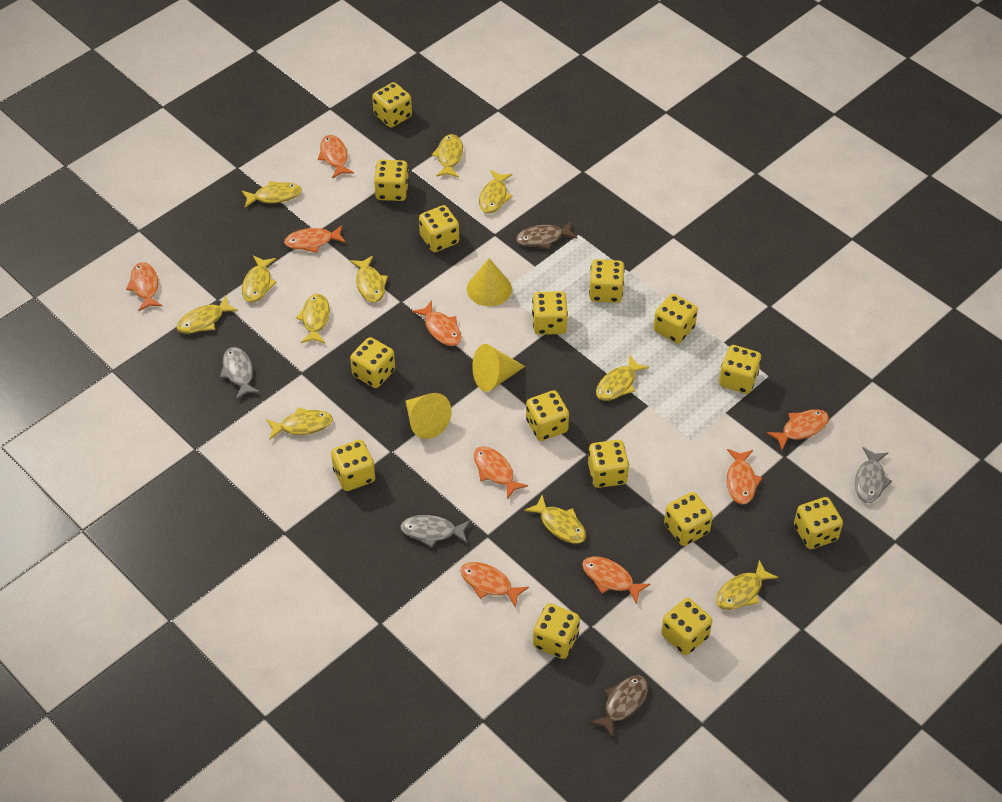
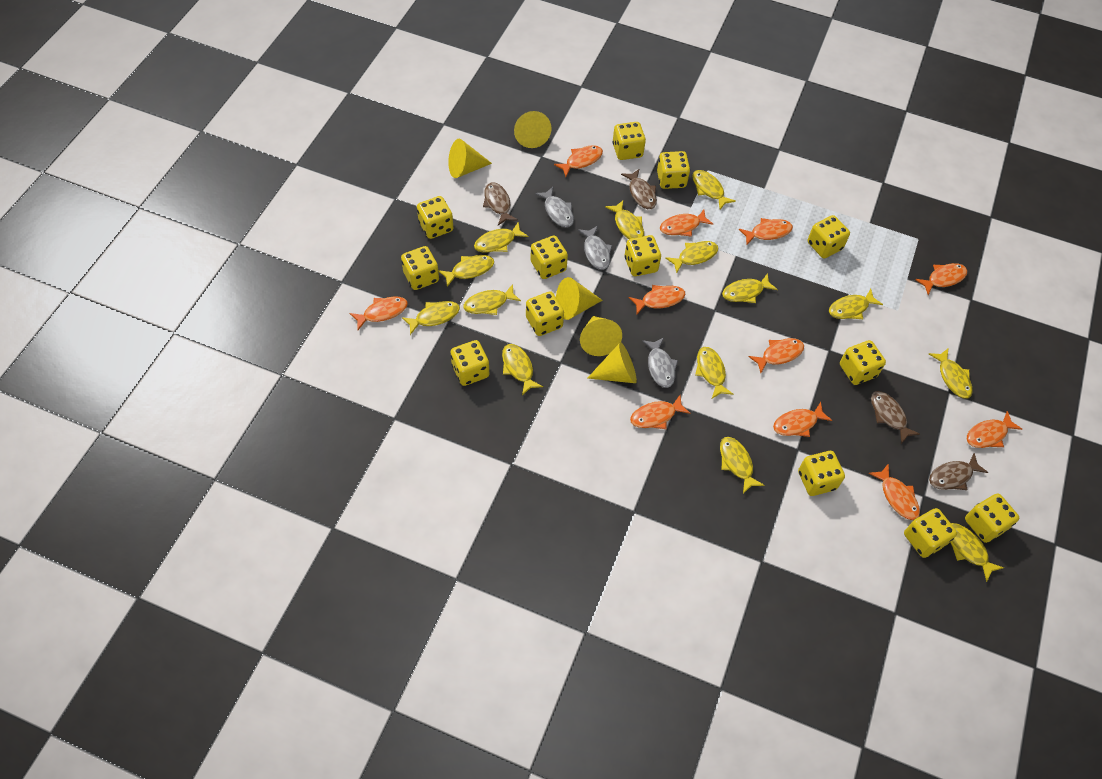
brown fish: [516,221,577,249] [589,675,648,738] = 2 -> [483,182,518,225] [621,169,657,209] [871,391,920,444] [929,453,988,490] = 4
orange fish: [126,262,162,312] [284,225,346,253] [318,135,354,179] [412,301,462,346] [460,562,529,608] [473,446,528,499] [582,556,650,604] [727,449,762,505] [767,409,829,450] = 9 -> [349,296,408,330] [554,145,603,177] [629,285,686,314] [630,395,690,429] [660,210,713,237] [739,218,793,245] [748,338,804,373] [773,402,832,437] [869,463,920,520] [915,263,967,295] [967,411,1022,448] = 11
yellow cone: [406,393,452,439] [467,258,512,306] [472,344,525,392] = 3 -> [448,139,492,178] [514,111,552,148] [556,277,602,320] [580,316,622,356] [587,342,637,383] = 5
yellow dice: [331,440,375,491] [350,337,395,388] [372,82,412,128] [374,160,409,201] [419,205,459,252] [526,390,569,441] [532,291,568,335] [533,603,580,659] [588,440,629,488] [589,259,625,303] [653,294,698,344] [661,598,712,655] [664,492,713,546] [719,345,761,394] [794,497,843,549] = 15 -> [401,246,439,290] [417,196,453,239] [450,340,489,386] [526,291,564,336] [530,236,568,279] [613,122,646,160] [625,235,661,276] [657,151,690,189] [798,451,845,496] [807,215,850,258] [840,340,886,385] [904,508,957,558] [965,493,1019,543] = 13
yellow fish: [177,296,238,334] [242,181,302,207] [242,255,277,303] [266,408,333,440] [296,294,330,343] [350,255,388,303] [432,134,463,178] [479,170,513,214] [524,495,586,544] [596,355,649,401] [716,560,778,610] = 11 -> [402,301,460,335] [438,255,494,287] [463,284,521,315] [474,222,528,253] [502,344,543,395] [605,201,644,239] [665,241,718,273] [692,170,736,209] [695,347,733,399] [720,437,764,494] [722,273,778,303] [829,289,883,319] [929,349,973,398] [950,523,1004,582] = 14

